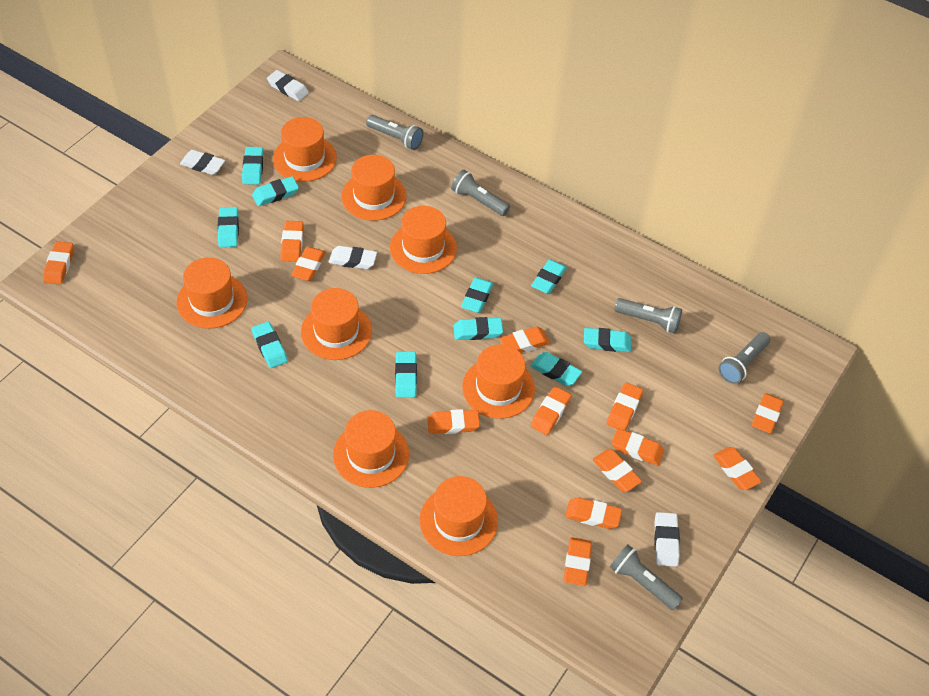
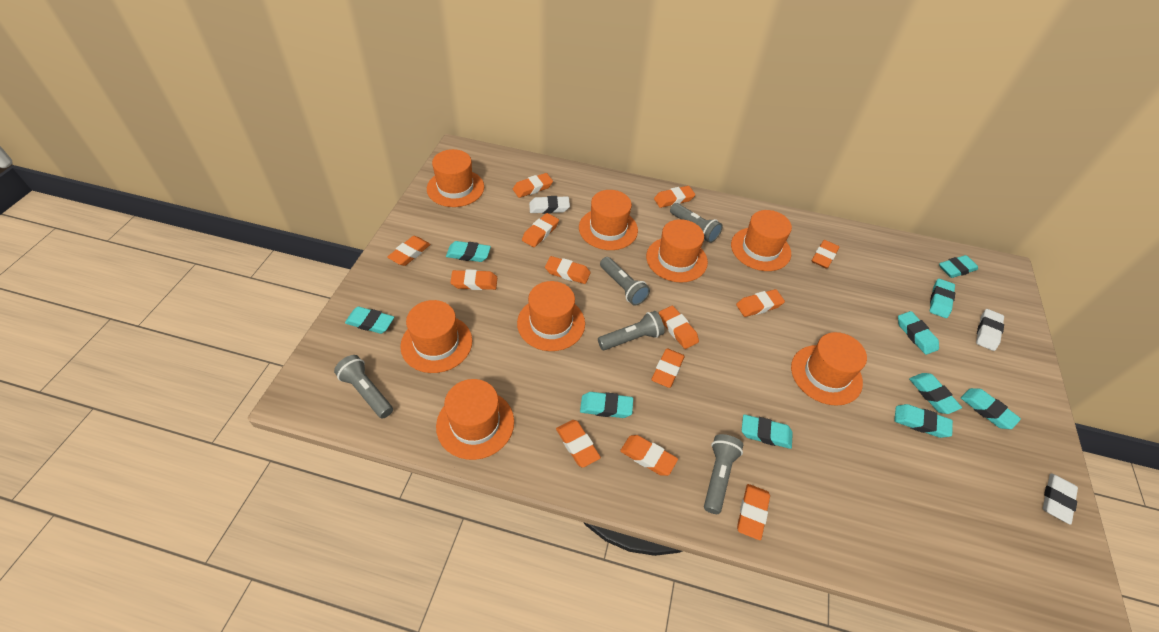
white eraser: [180,150,225,175] [267,70,309,101] [329,246,377,269] [654,512,680,567] = 4 -> [529,196,570,214] [976,309,1004,351] [1043,473,1078,525] = 3

